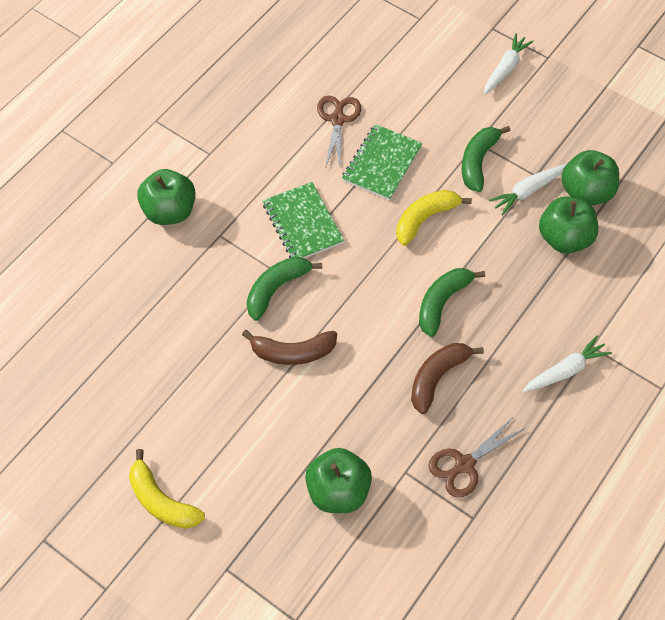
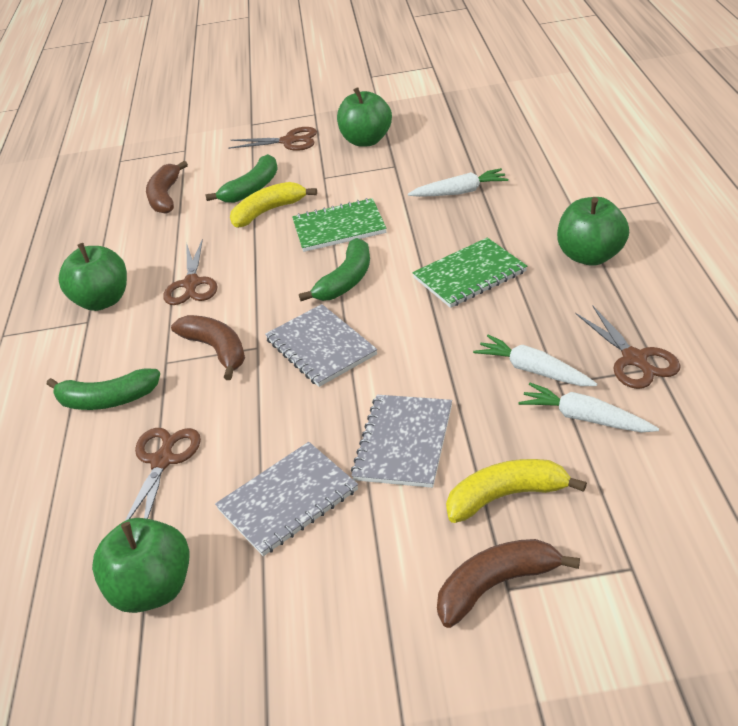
brown banana: [242,330,337,365] [411,343,484,414] = 2 -> [146,161,188,214] [171,315,245,380] [437,539,580,628] = 3
brown scissors: [317,96,361,166] [428,417,525,498] = 2 -> [125,428,201,521] [163,239,217,305] [228,127,317,151] [576,305,681,389] = 4
grey notebook: none = 0 -> [215,442,358,556] [265,304,377,387] [351,395,452,488] = 3

